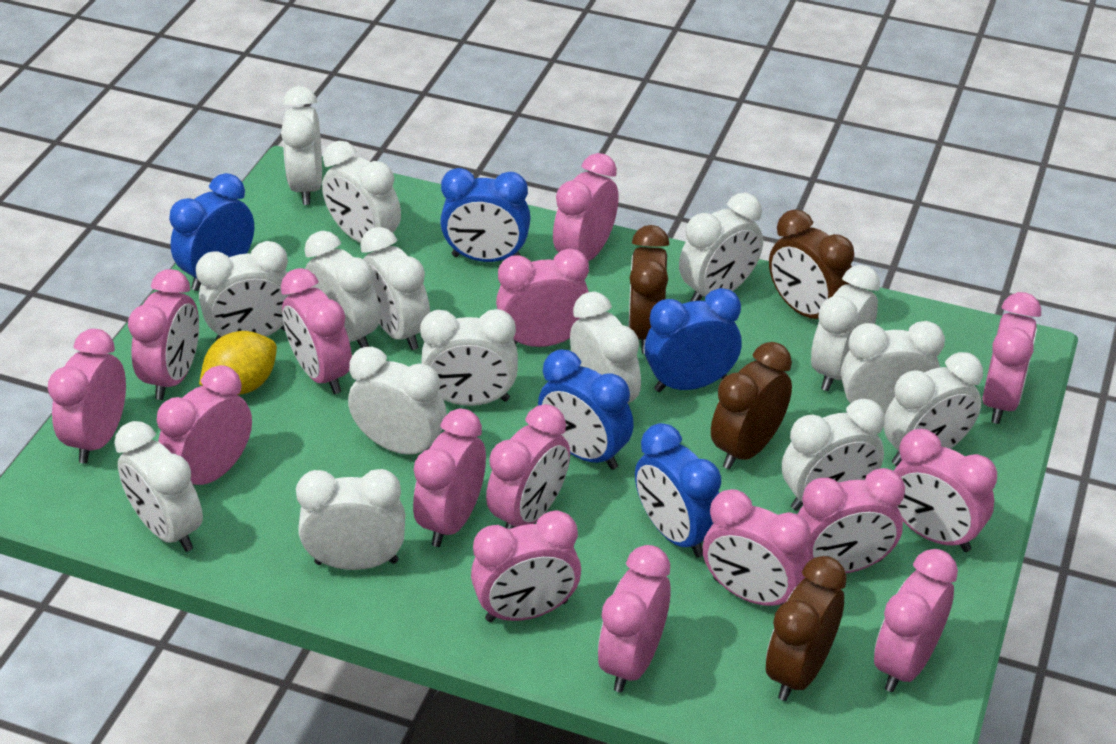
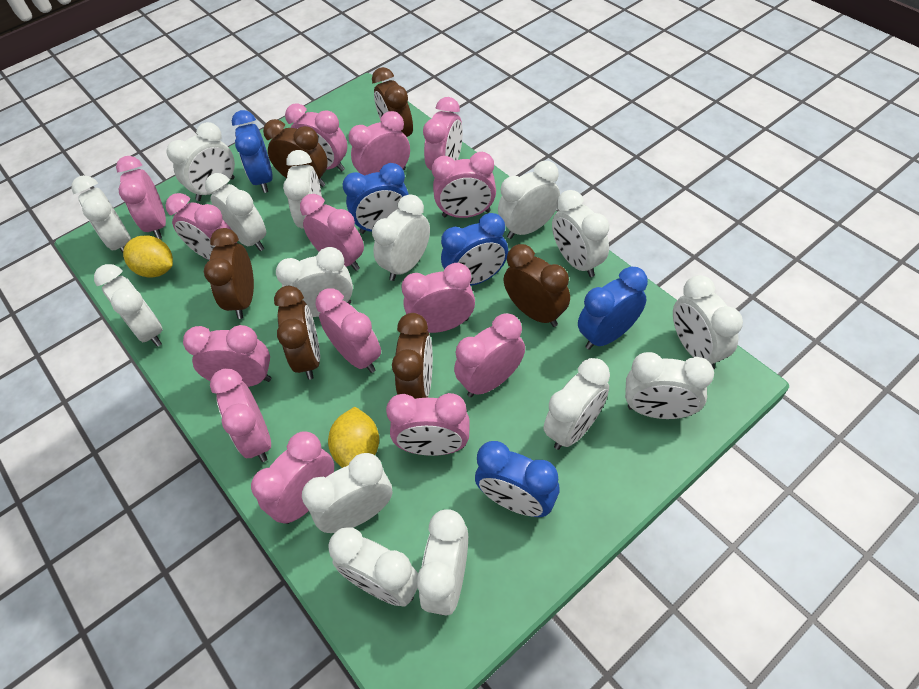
brown clock: [629,225,670,354] [711,342,792,469] [766,556,847,701] [769,209,854,319] = 4 -> [204,228,254,319] [263,119,328,187] [274,286,320,380] [372,67,413,137] [392,313,433,399] [504,244,570,327] = 6
pink clock: [47,329,126,463] [128,269,199,400] [157,365,252,485] [281,268,352,394] [413,409,486,547] [471,510,581,622] [486,404,570,529] [496,248,589,347] [553,153,619,261] [598,545,671,692] [703,489,811,606] [797,468,905,573] [874,549,958,692] [894,429,997,552] [982,292,1041,424] = 15 -> [116,156,166,239] [166,193,237,260] [183,325,271,387] [210,369,271,462] [251,431,334,524] [285,103,347,172] [300,194,364,271] [315,288,381,373] [349,111,410,176] [386,393,470,456] [401,263,475,333] [423,97,463,171] [432,152,496,218] [454,313,525,397] = 14
yellow lemon: [199,331,277,395] = 1 -> [123,235,173,278] [328,407,379,468] = 2

